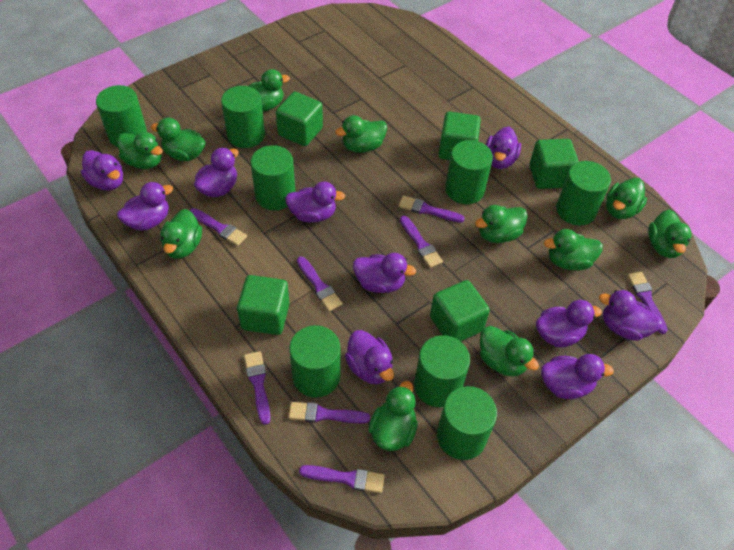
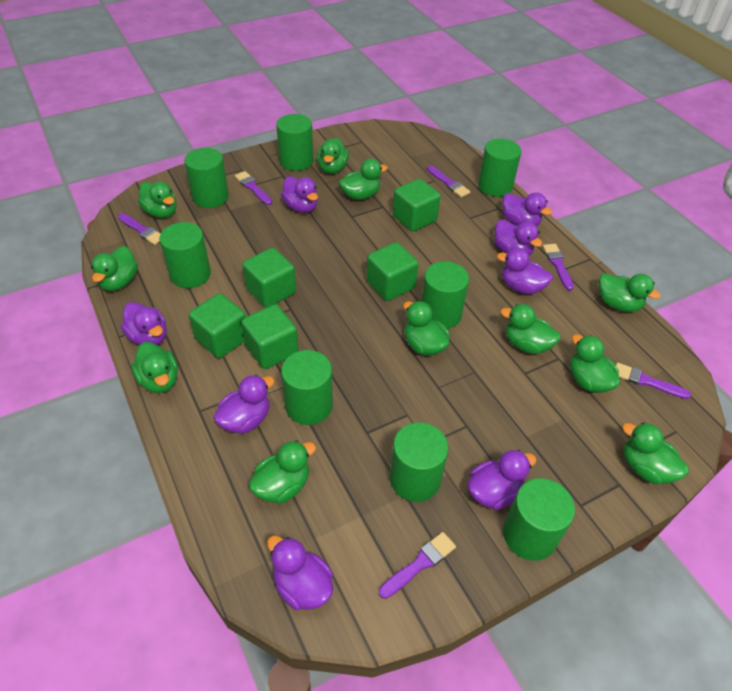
purple brush: [189,208,247,246] [244,351,271,425] [288,402,370,424] [297,256,342,312] [299,465,385,493] [399,195,465,223] [400,216,443,268] [627,272,668,334] = 8 -> [118,213,160,245] [235,171,272,205] [379,532,456,599] [427,166,471,198] [543,244,574,290] [616,363,691,399] = 6
purple duck: [81,150,123,191] [117,182,173,231] [194,148,239,197] [285,182,345,222] [345,330,394,384] [353,253,416,293] [486,127,521,169] [536,300,602,347] [541,354,614,399] [599,290,662,341] = 10 -> [121,302,167,345] [213,375,275,433] [267,536,333,610] [281,176,318,213] [468,450,536,510] [494,219,542,256] [497,248,553,294] [503,192,552,226] = 8

